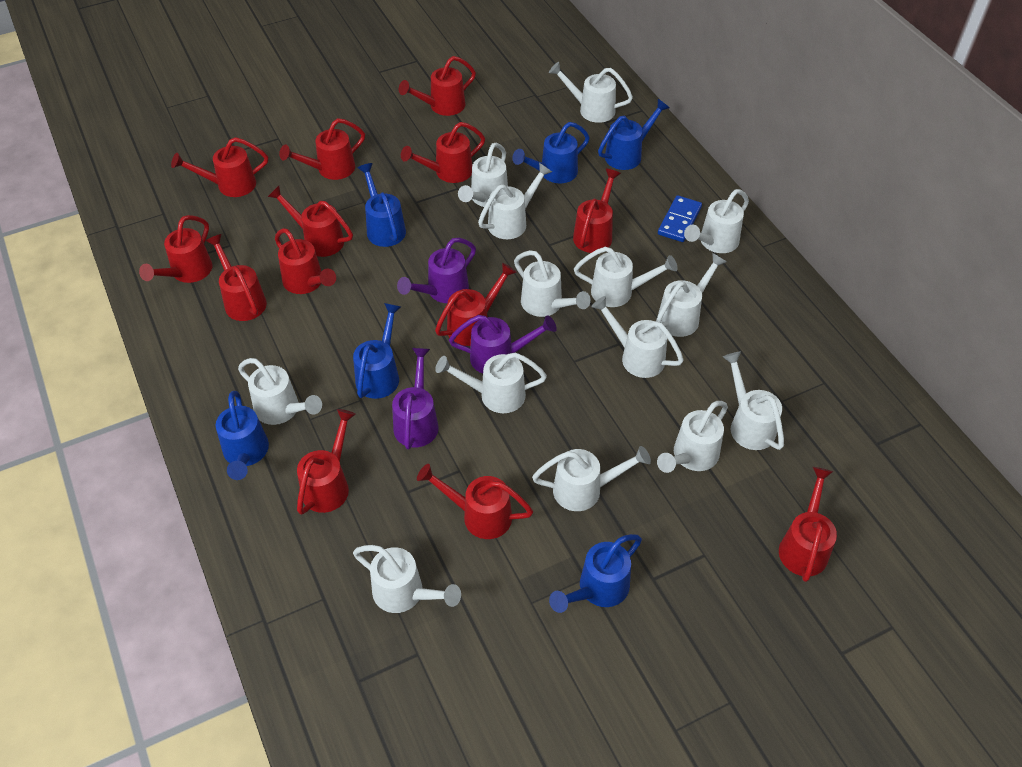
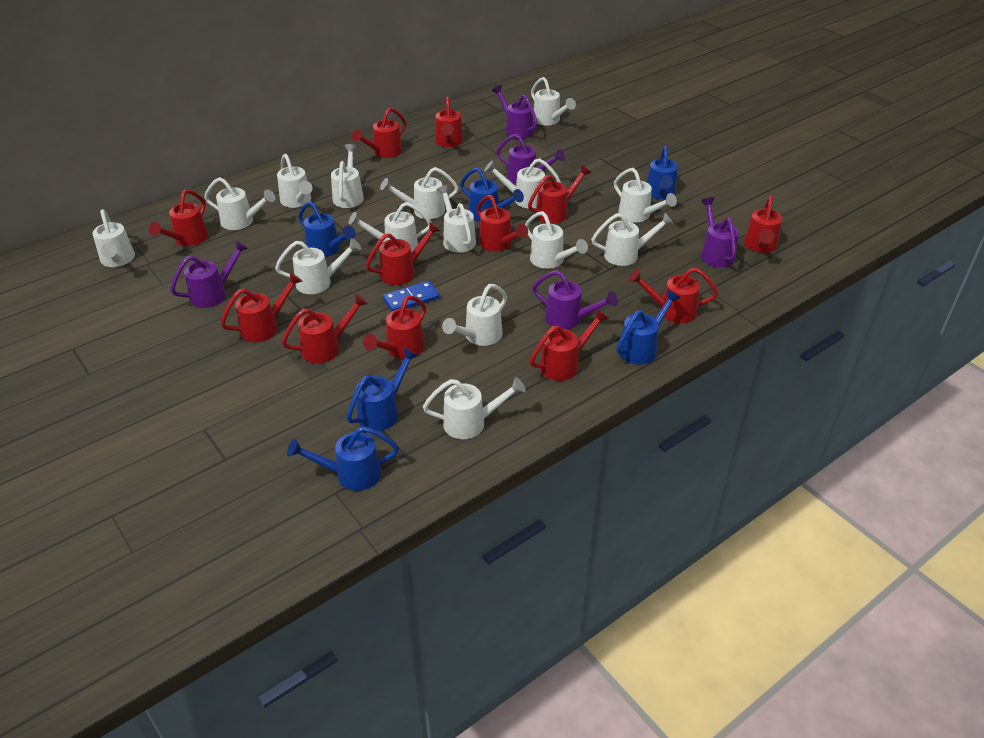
purple watering can: [392,348,439,450] [397,238,476,303] [449,315,557,374] = 3 -> [170,240,249,308] [492,85,538,139] [496,134,565,184] [532,270,618,329] [701,197,739,267] = 5
red watering can: [139,215,213,283] [171,137,268,197] [206,234,267,321] [268,186,353,257] [275,228,336,294] [279,118,365,180] [297,409,356,515] [399,56,476,116] [401,122,485,183] [417,464,533,539] [435,263,517,346] [573,169,621,253] [779,467,837,582] = 13 -> [149,190,208,246] [220,272,303,342] [282,294,368,363] [351,108,406,158] [363,296,426,359] [366,222,441,285] [435,97,463,147] [477,195,528,251] [528,165,591,224] [530,309,609,381] [628,268,718,323] [744,195,782,253] = 12
white watering can: [238,358,322,425] [353,545,461,613] [435,353,547,413] [458,143,508,207] [478,163,552,239] [514,250,591,317] [532,446,651,511] [549,62,633,123] [574,247,678,307] [591,296,684,378] [656,253,727,337] [657,401,728,473] [684,189,749,253] [723,352,784,450] = 14 -> [92,209,135,267] [204,177,275,230] [275,238,361,294] [277,154,313,208] [331,144,364,208] [349,202,432,253] [380,167,459,219] [423,377,526,439] [437,185,476,253] [442,284,507,346] [484,159,561,208] [525,211,588,269] [531,77,576,125] [591,213,674,266] [614,168,677,222] = 15

